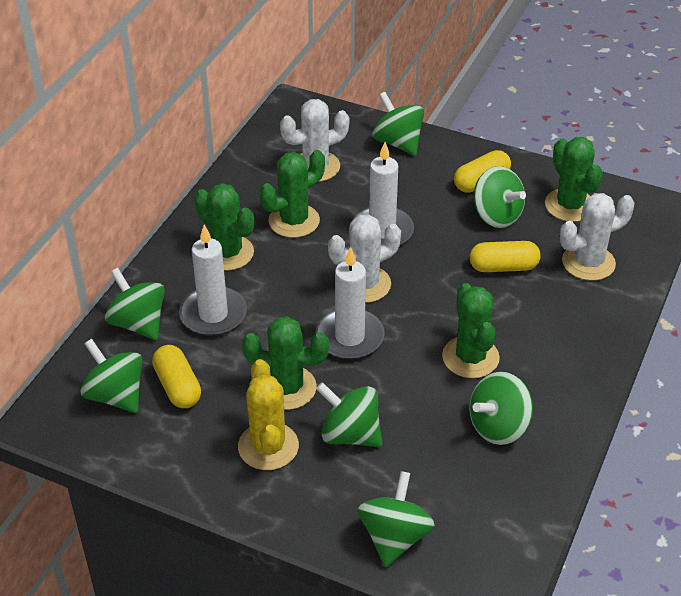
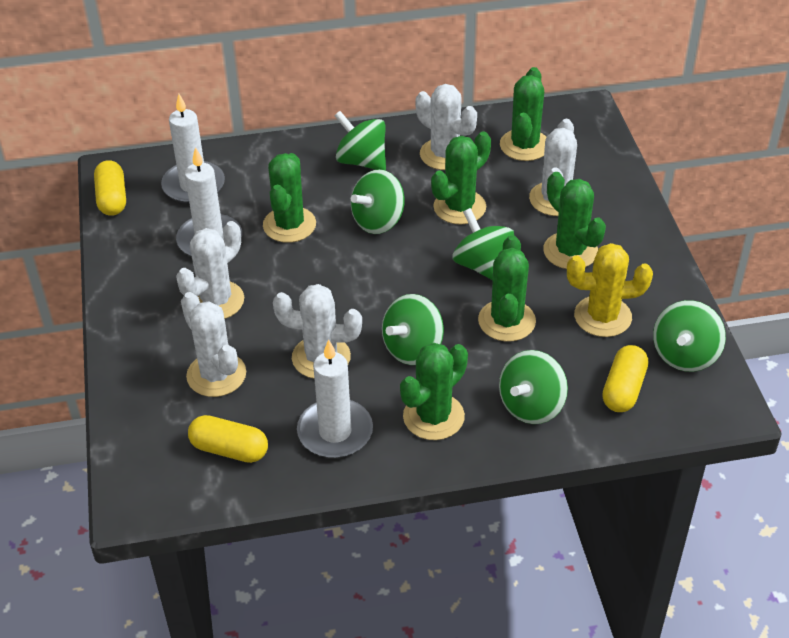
green cactus: [194,183,254,271] [242,316,329,410] [260,150,325,238] [442,283,500,378] [545,137,603,222] = 5 -> [263,153,316,243] [400,343,468,440] [431,131,491,225] [478,235,536,342] [500,67,546,161] [543,172,606,269] = 6
green spinning top: [80,339,143,413] [105,268,165,340] [316,382,383,447] [358,471,435,567] [372,92,424,155] [469,371,533,445] [474,166,526,228] = 7 -> [334,111,386,170] [351,169,404,234] [382,294,444,365] [453,208,514,280] [499,350,568,424] [653,300,726,372] = 6
white cactus: [280,99,350,182] [328,214,401,303] [559,193,634,281] = 3 -> [176,221,244,319] [181,292,246,397] [273,284,362,378] [415,84,477,170] [529,119,577,216] = 5

